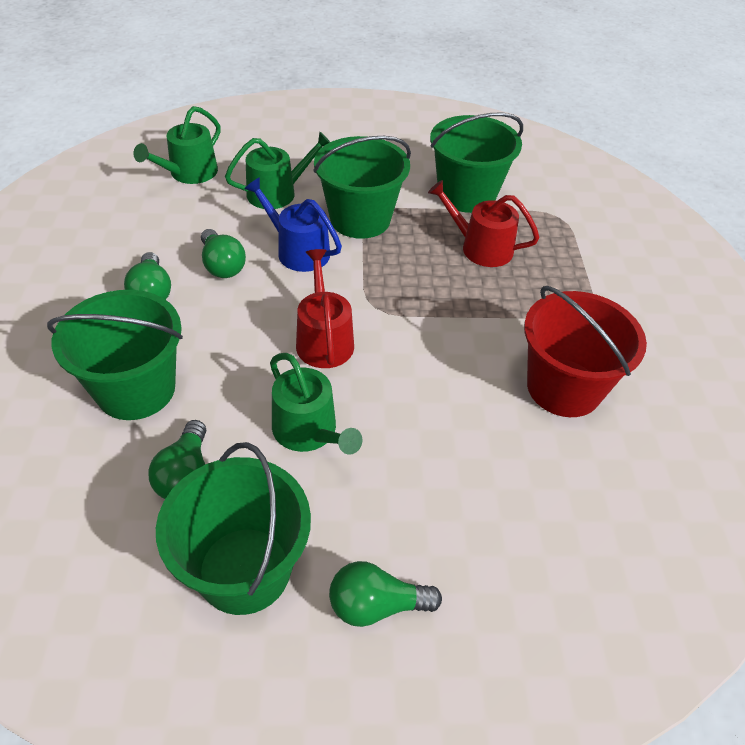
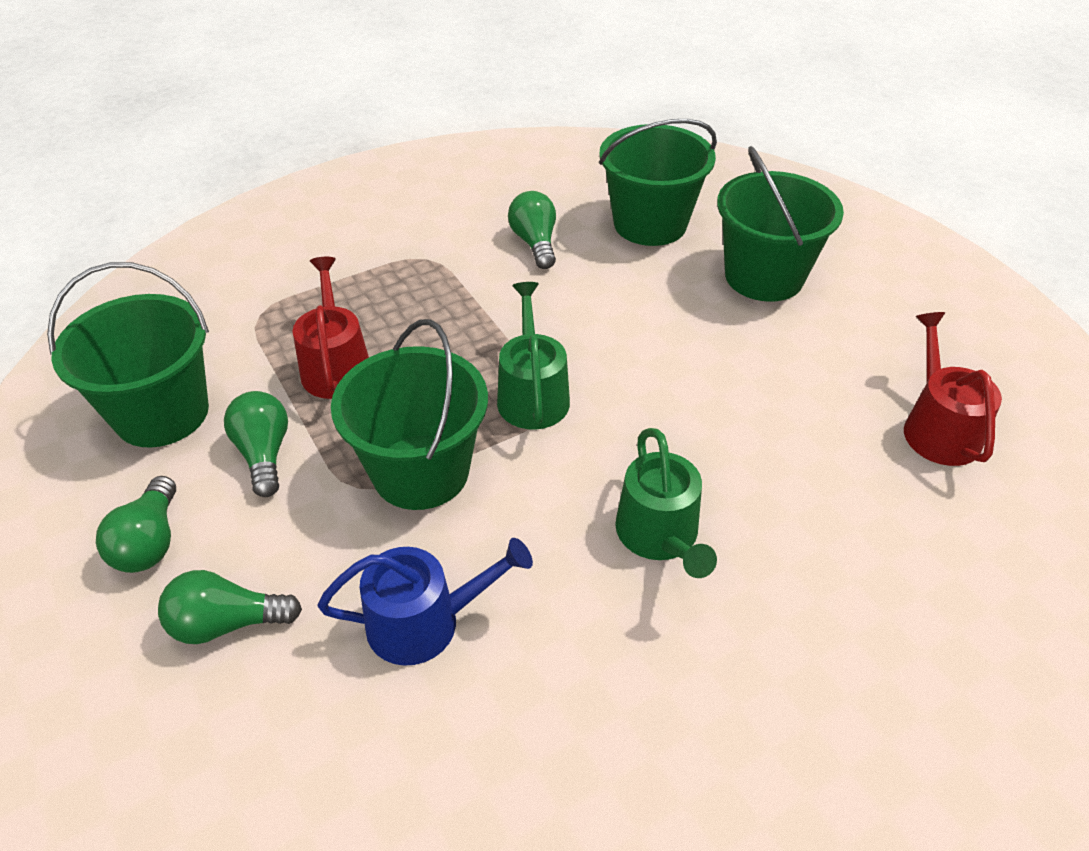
green watering can: [133,106,221,184] [225,132,330,209] [270,353,362,455] = 3 -> [497,282,570,430] [615,428,717,578] = 2
red bucket: [524,286,647,417] = 1 -> none = 0

